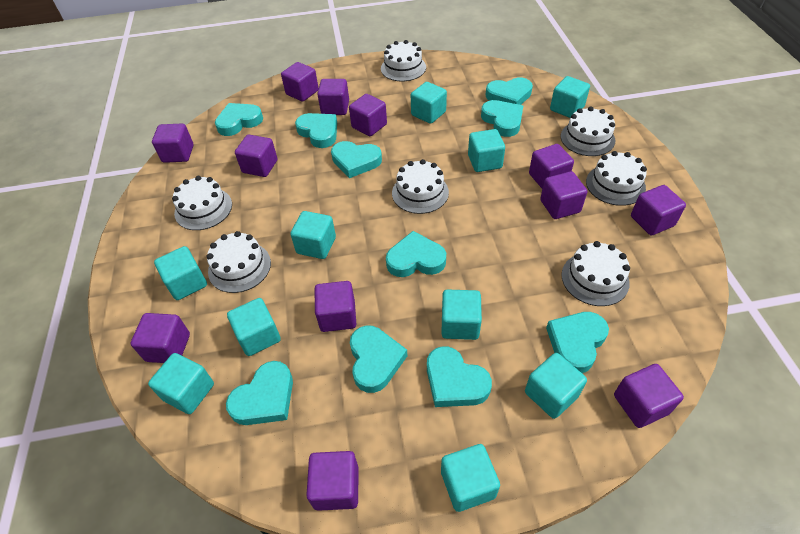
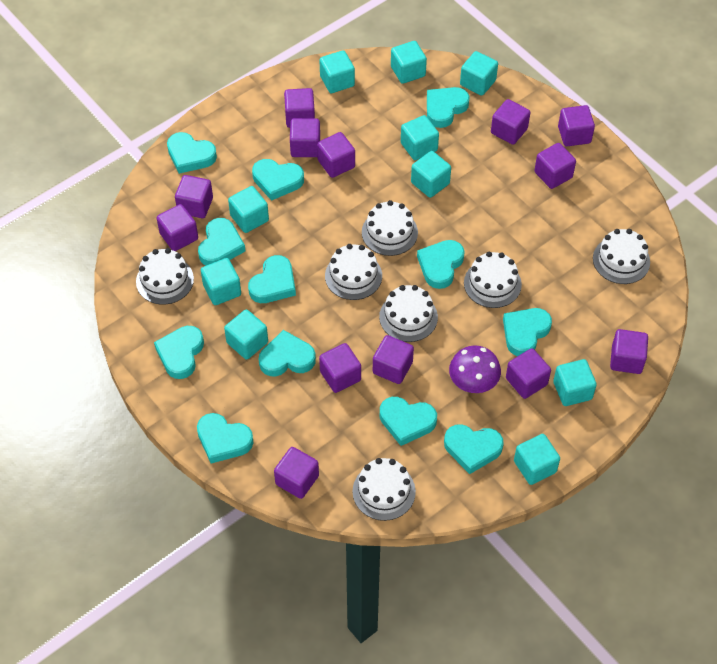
purple cube: [131,313,190,363] [152,123,194,163] [235,135,278,177] [281,62,319,102] [306,451,359,511] [314,281,356,332] [317,79,349,115] [349,94,387,136] [529,144,574,189] [540,171,587,219] [614,364,684,428] [631,185,686,236] = 12 -> [157,204,198,251] [175,175,213,218] [274,447,319,499] [284,88,315,128] [290,118,320,157] [317,132,355,178] [319,343,361,393] [373,335,414,384] [491,99,530,145] [506,348,551,399] [534,143,576,189] [558,105,595,146] [610,329,648,374] = 13
purple mushroom: none = 0 -> [449,345,501,393] = 1
turquoise heart: [215,103,263,136] [226,361,293,425] [295,113,337,148] [331,141,382,178] [350,325,407,393] [386,231,446,277] [427,346,492,407] [481,100,523,137] [486,77,533,105] [546,312,609,373] = 10 -> [154,326,204,379] [167,132,217,174] [197,413,254,463] [198,218,246,266] [248,255,296,303] [252,159,304,201] [259,330,316,377] [380,397,437,446] [417,240,465,289] [427,87,470,128] [444,424,504,474] [503,308,552,356] = 12

